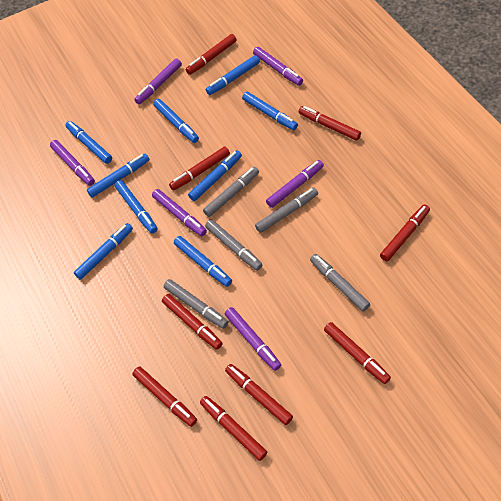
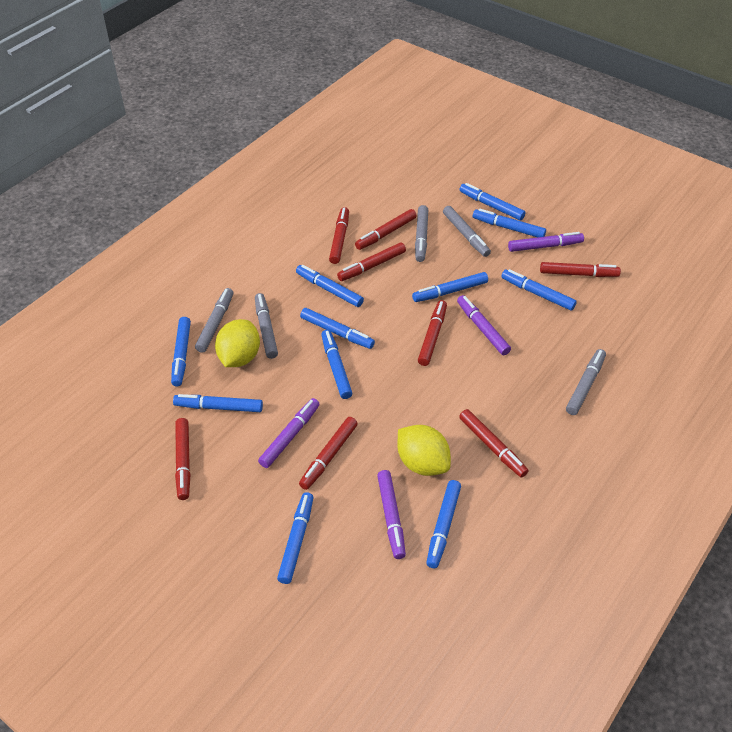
blue marker: [65,121,112,164] [74,223,133,280] [87,154,150,198] [115,180,158,233] [153,99,199,143] [174,236,232,287] [188,150,242,201] [206,55,260,95] [242,92,298,130] = 9 -> [171,317,191,387] [173,394,263,412] [277,492,314,584] [296,265,364,307] [300,308,375,349] [321,330,352,399] [412,272,488,302] [426,480,461,568] [459,183,525,220] [473,208,546,237] [501,269,577,311] = 11
purple marker: [50,140,95,186] [134,58,182,104] [152,189,207,236] [225,307,281,371] [253,47,303,86] [266,160,324,208] = 6 -> [258,398,319,468] [377,470,406,559] [457,295,511,355] [508,232,584,252] = 4
red marker: [132,367,197,427] [162,294,223,350] [169,146,230,191] [186,34,237,75] [200,396,267,461] [225,364,293,425] [298,106,361,141] [324,322,391,384] [380,204,430,261] = 9 -> [175,418,191,500] [299,417,358,490] [329,207,349,264] [337,242,406,281] [355,209,417,250] [418,300,447,366] [459,409,528,478] [540,262,621,277] = 8
yellow lemon: none = 0 -> [215,319,260,367] [397,425,451,476] = 2

